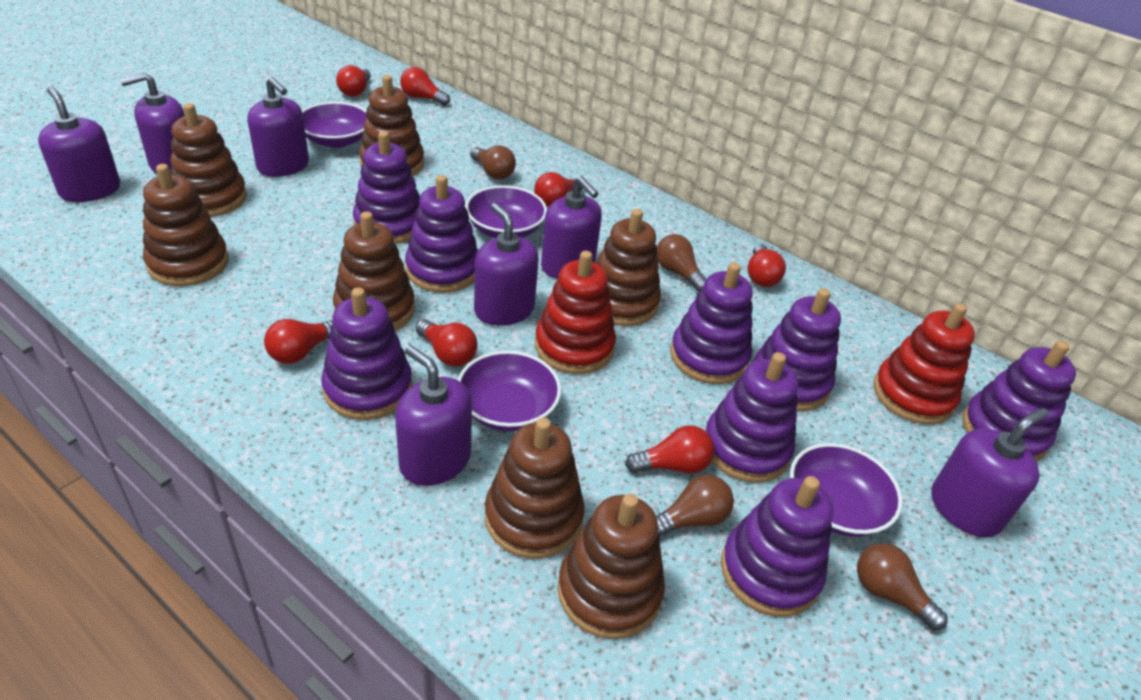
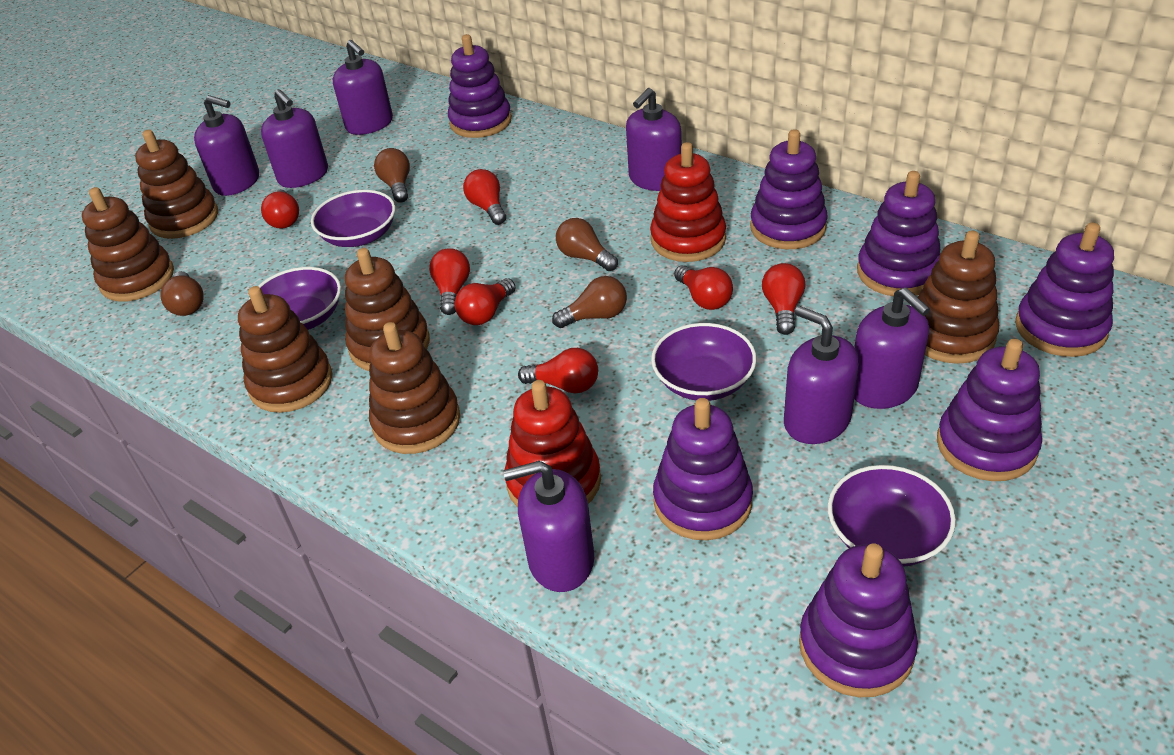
brown stacking toy: [143,164,229,286] [170,103,247,217] [333,211,415,331] [359,75,424,176] [485,418,585,559] [557,494,665,639] [597,209,661,326] = 7 -> [82,187,174,302] [135,130,218,239] [238,286,332,413] [345,248,430,371] [369,322,460,454] [918,231,999,364] = 6
purple stacking toy: [321,287,412,420] [353,131,420,244] [405,175,478,293] [670,263,753,384] [705,352,799,483] [721,476,833,617] [754,288,841,411] [962,341,1076,461] = 8 -> [448,34,512,138] [653,398,753,540] [750,129,827,249] [799,543,918,697] [857,171,940,296] [937,339,1042,481] [1015,223,1114,357] = 7

